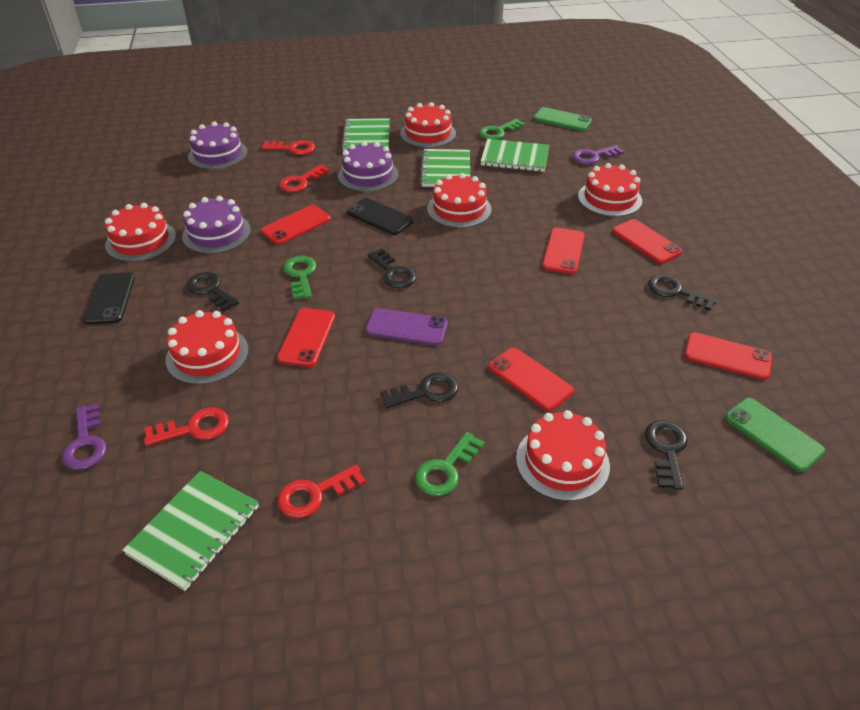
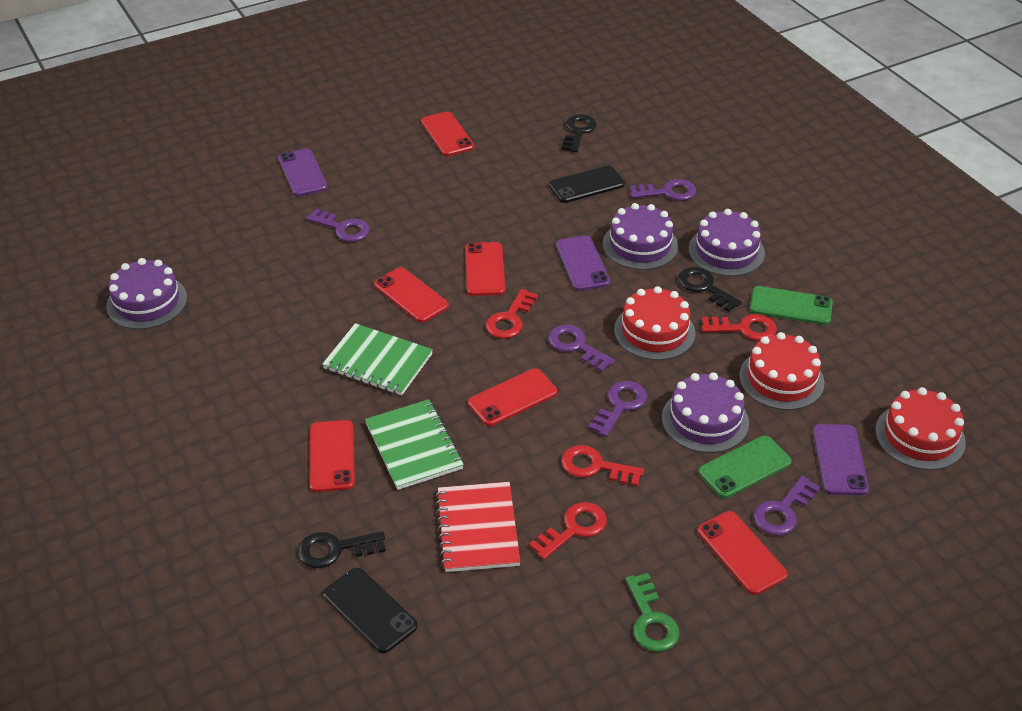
black key: [186,272,239,311] [368,248,416,288] [380,372,459,409] [645,420,688,490] [648,274,717,310] = 5 -> [298,531,386,568] [561,114,597,152] [678,267,742,312] = 3
green key: [283,256,317,299] [415,432,484,496] [479,119,525,140] = 3 -> [625,573,679,652] = 1
green notebook: [122,471,259,591] [341,118,390,151] [420,149,470,187] [480,139,549,172] = 4 -> [322,323,433,395] [365,400,464,490] = 2
purple cake: [182,196,251,254] [188,122,248,170] [338,141,398,192] = 3 -> [106,258,187,329] [603,203,678,270] [662,372,749,453] [689,209,765,276] = 4
purple key: [62,404,107,470] [572,145,624,164] = 2 -> [306,208,370,242] [548,325,615,372] [588,381,647,437] [630,179,696,201] [753,476,820,536] = 5
purple phone: [365,308,448,346] = 1 -> [278,148,328,196] [556,236,610,291] [813,424,869,495] = 3
red cake: [105,203,176,262] [165,310,248,385] [400,102,456,148] [427,173,492,228] [516,410,610,501] [578,163,642,217] = 6 -> [614,286,696,360] [739,332,824,410] [875,387,966,470] = 3
red notebook: none = 0 -> [436,482,521,572] = 1

